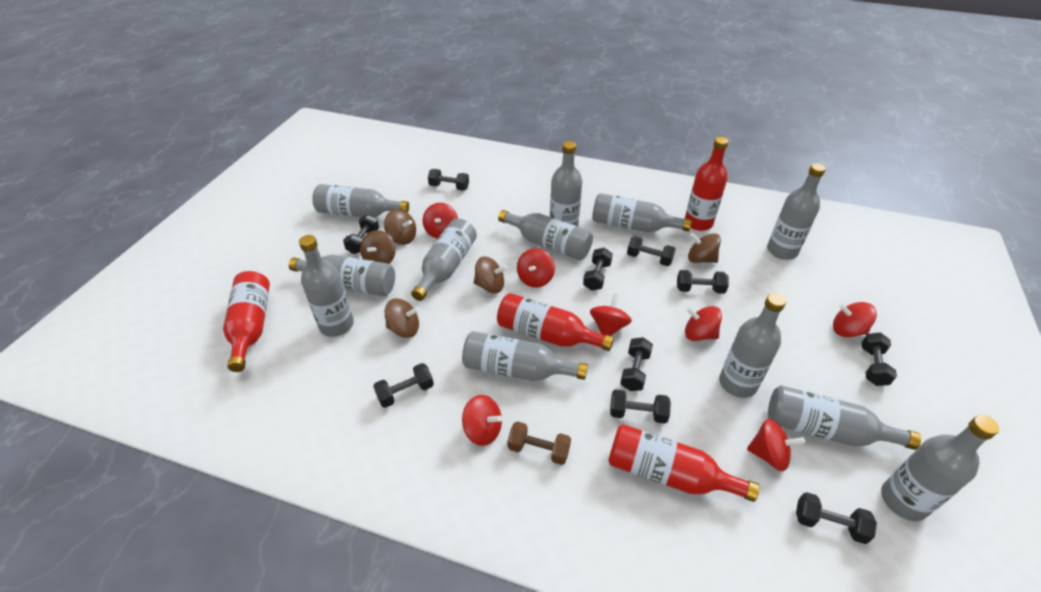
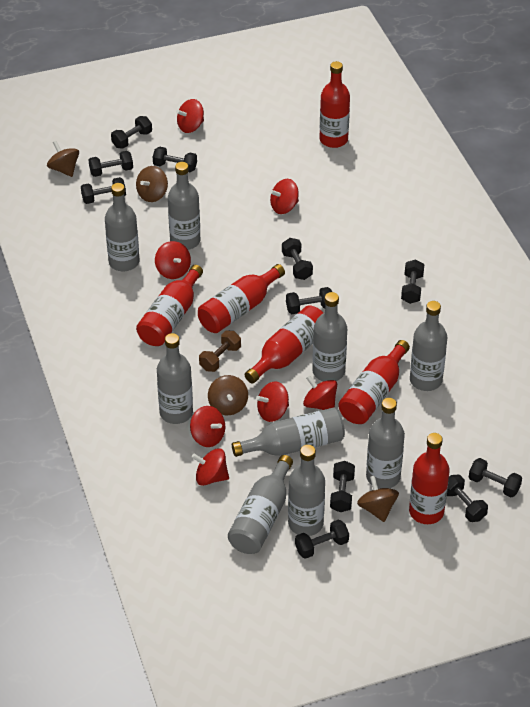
black dumbbell: [343,214,379,254] [373,363,434,408] [428,169,469,191] [583,248,613,291] [610,390,671,424] [620,337,653,391] [627,236,676,266] [677,270,729,294] [796,492,877,544] [861,333,897,386] = 10 -> [81,177,126,204] [89,151,133,177] [111,116,152,148] [153,147,197,172] [282,238,313,280] [286,287,332,314] [295,520,349,559] [330,461,355,512] [401,259,424,304] [447,475,488,522] [469,458,522,497] = 11
brown spinning top: [360,230,396,264] [384,209,416,245] [385,298,420,338] [474,257,507,293] [688,233,721,263] = 5 -> [47,141,79,177] [136,166,168,202] [208,375,248,415] [357,476,399,522] = 4
grey bottle: [289,255,395,296] [299,235,354,337] [312,184,409,217] [411,219,477,301] [462,331,588,381] [498,210,593,260] [550,141,583,226] [592,193,692,232] [719,293,786,398] [767,163,826,260] [768,385,921,450] [881,415,999,521] = 12 -> [105,183,140,271] [157,333,193,424] [168,162,200,250] [228,455,293,554] [232,407,345,457] [288,445,325,536] [312,292,347,381] [366,398,405,489] [410,301,447,391] = 9
red bottle: [223,271,270,372] [497,293,614,351] [608,424,759,502] [685,137,729,231] = 4 -> [136,265,203,346] [198,264,285,333] [245,305,323,383] [319,61,350,148] [338,340,410,424] [409,433,450,524] = 6

